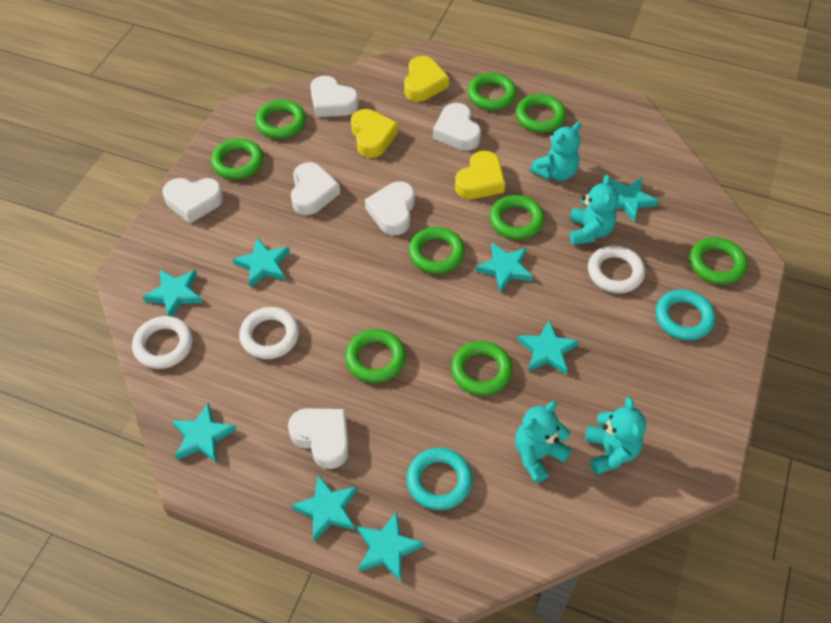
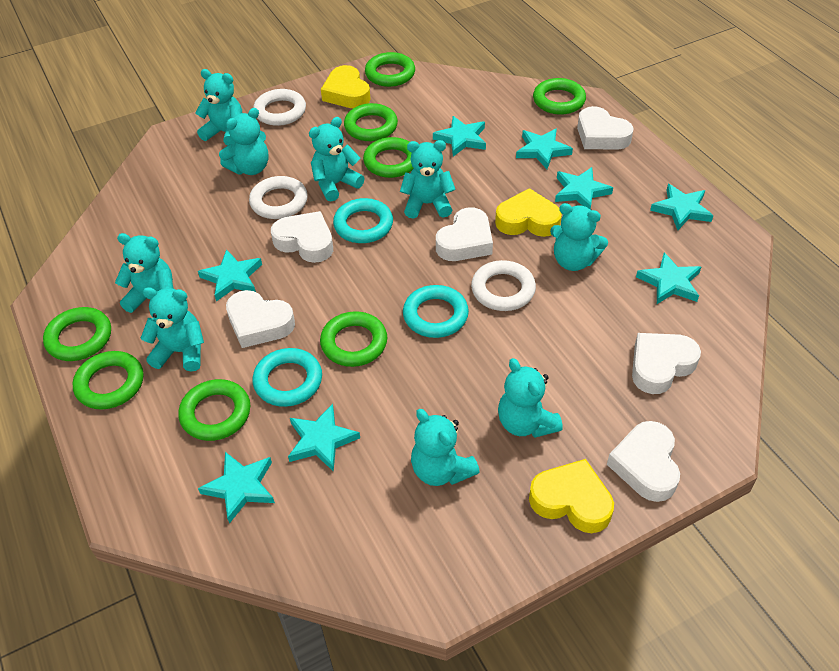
green ring: [211,138,263,180] [255,100,306,139] [345,329,406,383] [409,227,465,274] [451,341,512,396] [467,73,517,110] [490,195,545,240] [516,94,566,133] [690,237,747,285] = 9 -> [43,307,111,361] [72,351,143,409] [178,379,250,441] [320,311,387,367] [344,103,398,141] [363,137,414,178] [365,52,415,87] [533,78,586,115] = 8
turquoise ring: [406,448,473,510] [656,289,715,341] = 2 -> [253,348,322,407] [333,198,393,243] [403,285,469,338] = 3
turquoise teddy bear: [515,401,572,483] [530,122,581,181] [570,175,619,245] [585,397,646,475] = 4 -> [115,233,174,313] [140,287,204,372] [195,69,242,146] [219,108,269,175] [309,117,364,202] [400,140,456,219] [411,409,480,486] [498,358,563,438] [550,203,608,271] = 9

